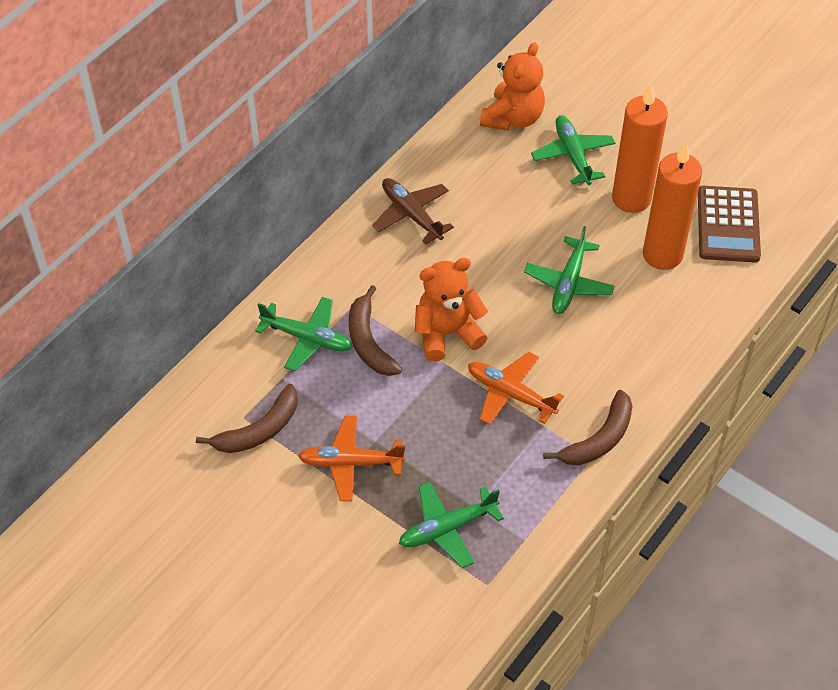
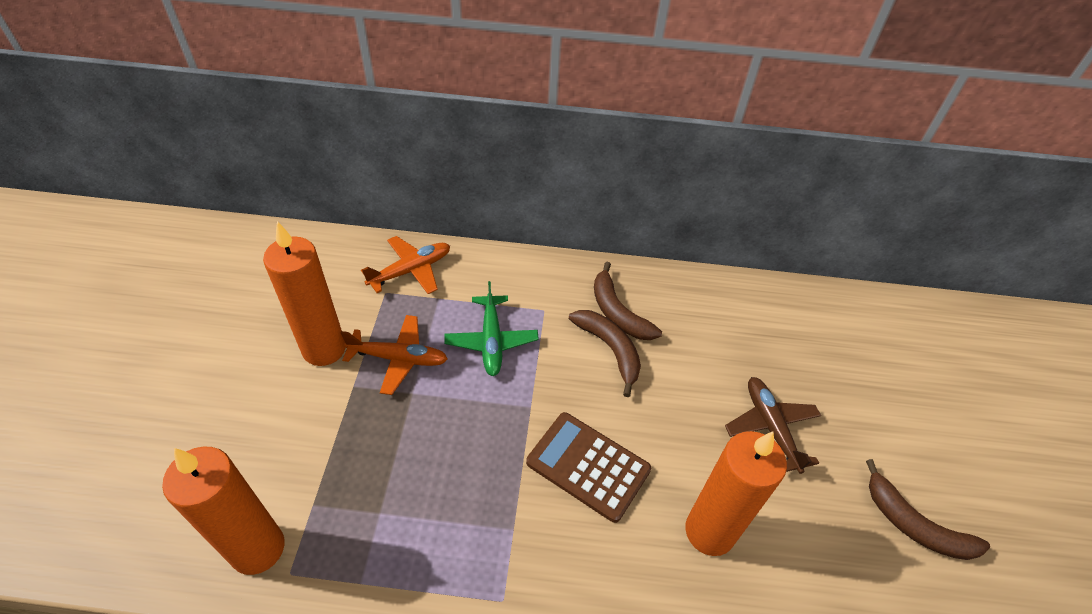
green plane: [255,297,353,371] [399,482,504,568] [524,226,615,314] [531,115,615,185] = 4 -> [444,281,539,376] = 1
orange candle: [612,84,668,213] [643,143,702,270] = 2 -> [162,447,284,575] [263,221,345,366] [685,431,787,556] = 3
orange teddy bear: [415,258,488,361] [480,42,545,131] = 2 -> none = 0

